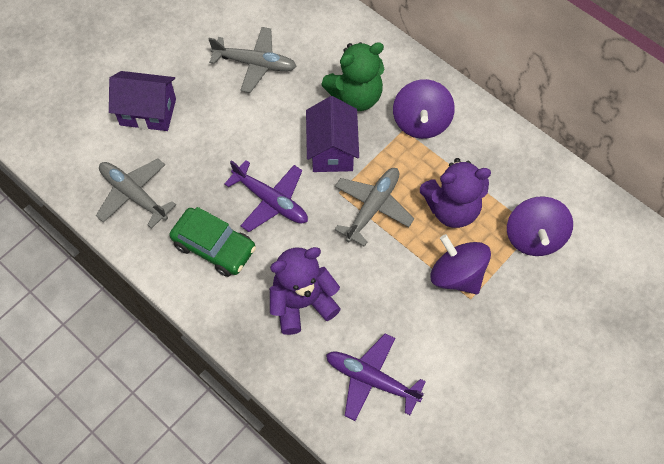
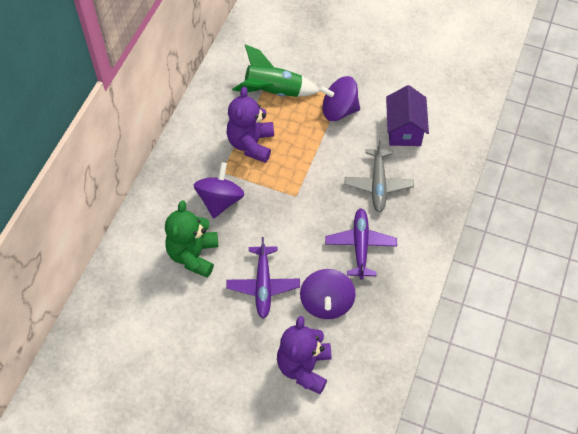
green car: [169,207,256,277] = 1 -> none = 0
green rocket: none = 0 -> [232,44,320,97] = 1
grey plane: [96,158,176,229] [209,27,297,93] [334,168,414,247] = 3 -> [345,139,414,213] = 1
purple house: [109,71,176,131] [306,96,359,172] = 2 -> [386,85,429,146] = 1

